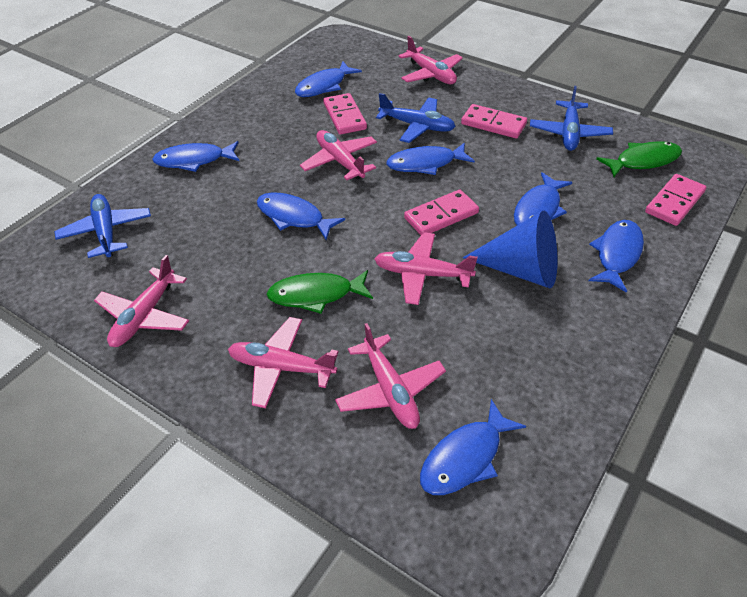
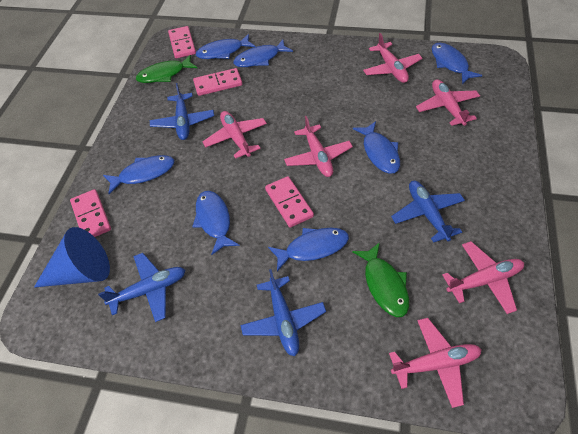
blue plane: [54,194,151,258] [376,93,456,143] [530,86,613,151] = 3 -> [98,253,185,322] [150,83,214,140] [240,269,326,356] [391,181,465,243] = 4

